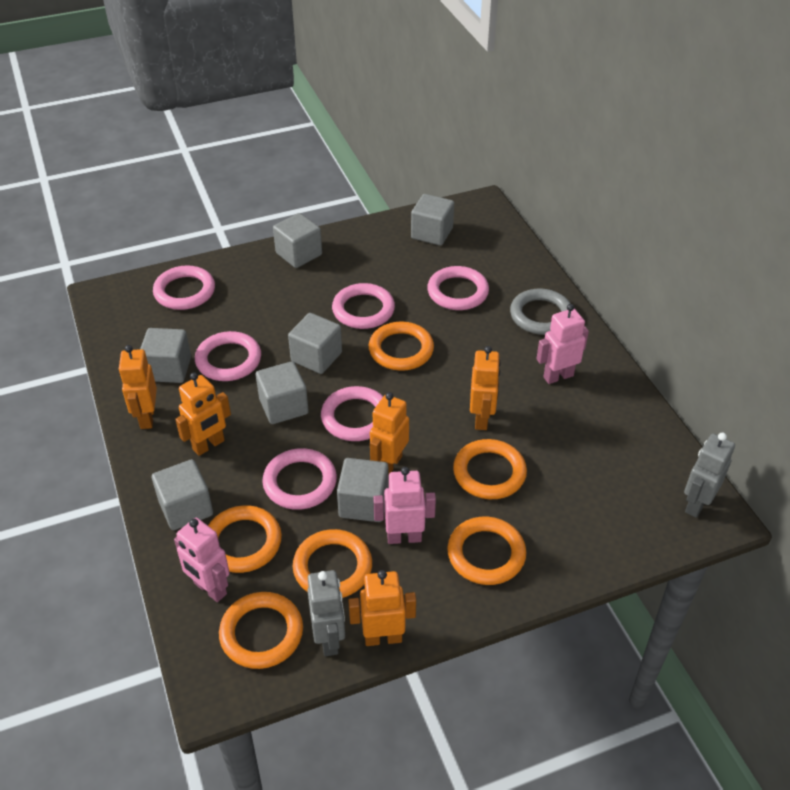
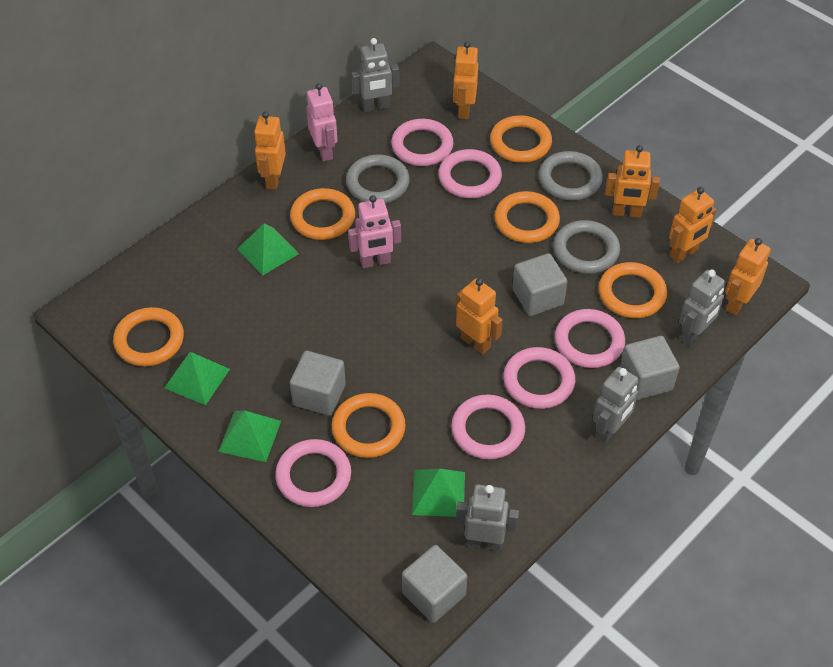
green pyramid: none = 0 -> [164,352,230,405] [218,411,281,462] [237,223,299,275] [412,469,465,517] = 4
grey cube: [140,328,191,383] [152,459,213,530] [256,361,309,424] [273,213,322,268] [288,313,342,374] [337,458,389,522] [411,194,454,246] = 7 -> [290,351,346,416] [402,545,467,623] [512,253,568,316] [620,336,680,400] = 4
grey ring: [510,288,571,335] = 1 -> [346,155,410,203] [539,151,603,200] [554,220,620,274] = 3
grey robot: [307,570,345,657] [684,433,735,518] = 2 -> [351,38,399,112] [456,485,519,551] [593,367,639,444] [679,270,726,346] = 4
orange robot: [118,345,157,429] [175,373,231,456] [348,570,416,646] [370,392,409,477] [470,346,501,430] = 5 -> [254,112,286,190] [453,41,478,119] [456,278,503,354] [605,145,660,218] [669,187,716,263] [725,238,771,315] = 6
pink robot: [174,518,230,602] [373,467,436,544] [536,304,589,384] = 3 -> [306,83,338,161] [348,195,401,268] = 2

